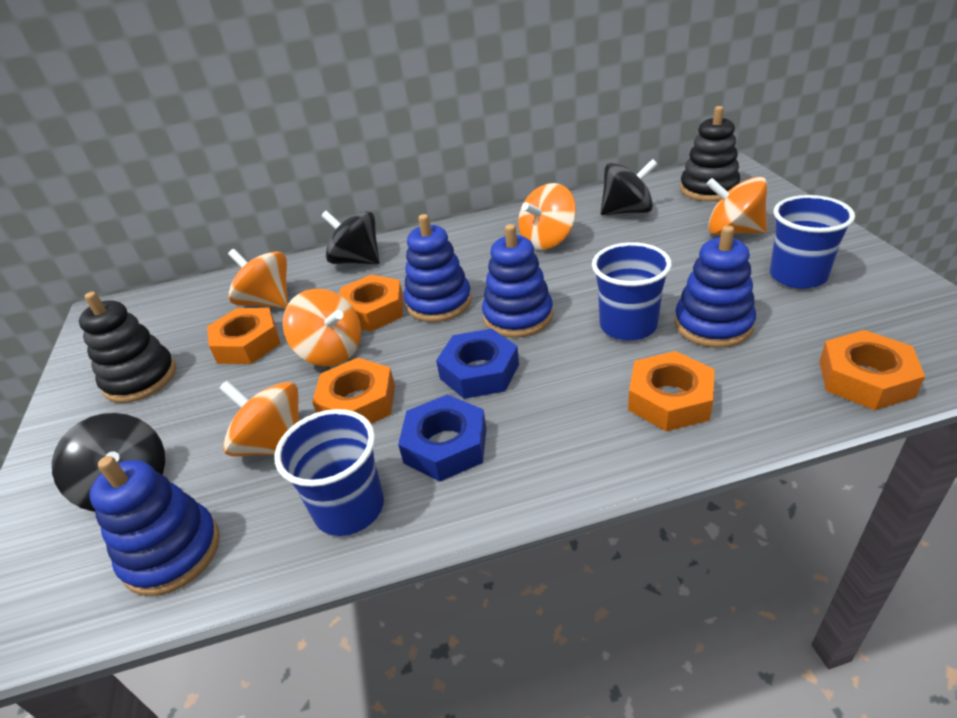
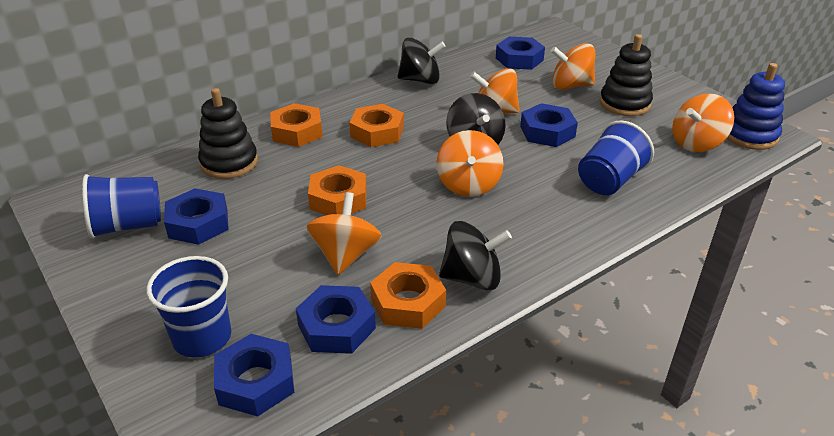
blue nut: [398,395,487,482] [436,329,519,399] = 2 -> [164,188,229,245] [214,334,294,417] [296,285,376,354] [496,37,545,70] [520,103,578,147] = 5
blue stacking toy: [89,456,220,596] [404,214,472,322] [482,224,553,338] [674,225,756,348] = 4 -> [727,63,785,150] = 1
orange nut: [207,308,281,364] [312,358,395,424] [339,275,404,331] [628,351,715,432] [819,330,925,410] = 5 -> [270,103,323,147] [308,165,367,215] [349,104,404,147] [370,262,446,329] = 4

